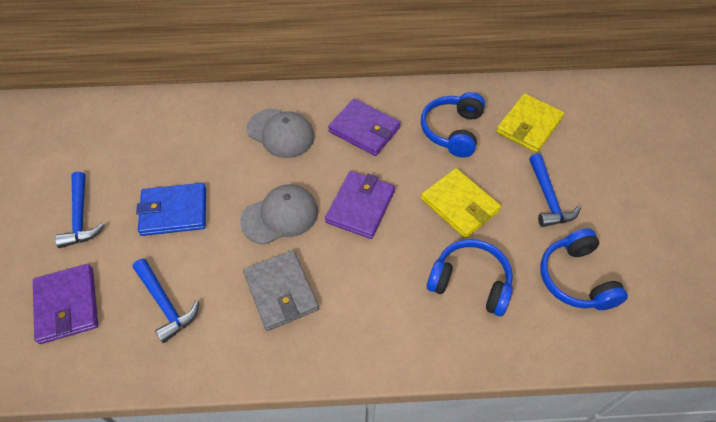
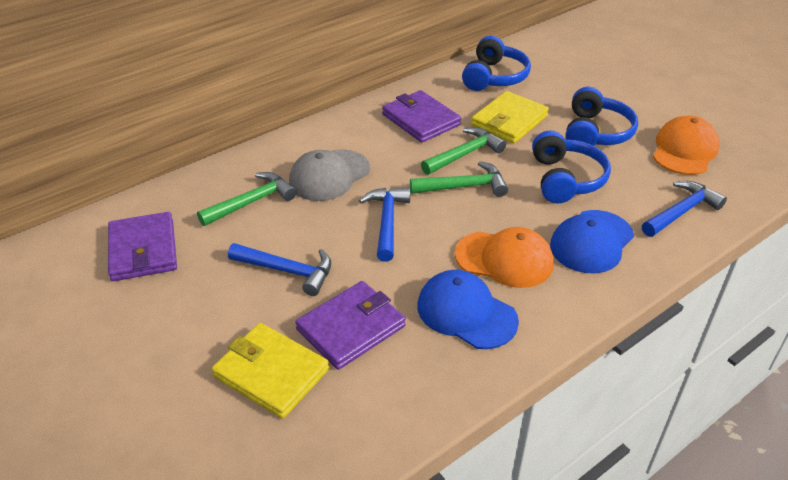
blue cap: none = 0 -> [418,270,519,349] [550,210,634,273] = 2
blue wallet: [136,183,206,236] = 1 -> none = 0
green hammer: none = 0 -> [197,172,297,226] [410,161,508,197] [421,127,506,175] = 3
grey cap: [240,184,318,245] [247,108,314,158] = 2 -> [289,149,370,201] = 1
grey wallet: [243,250,319,331] = 1 -> none = 0
orange cap: none = 0 -> [455,227,553,288] [653,116,719,175] = 2

